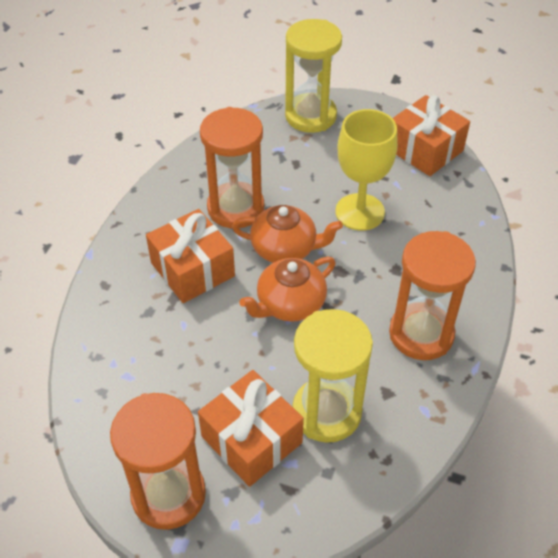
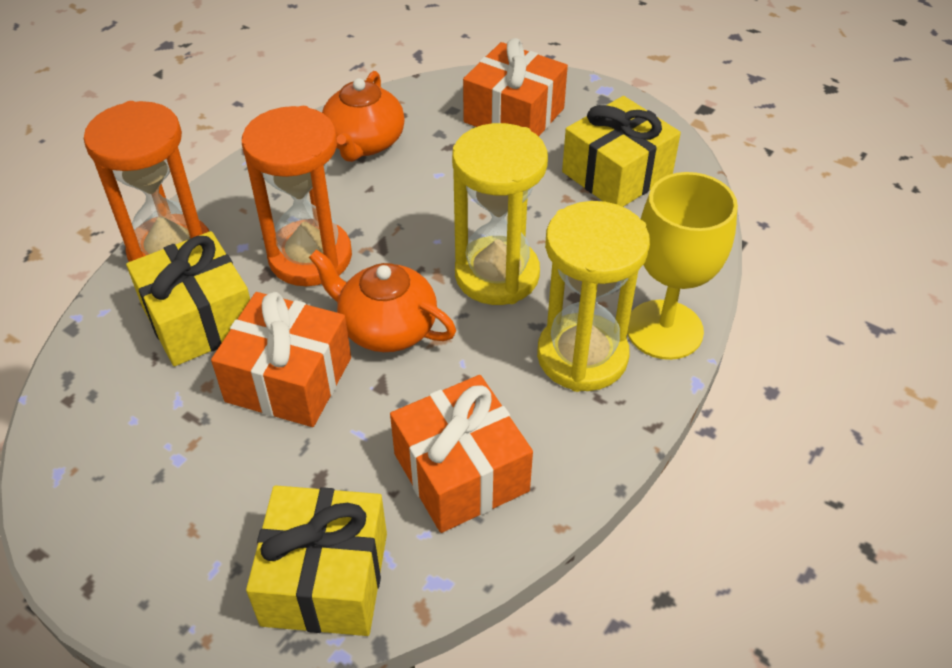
orange hourglass: [110,393,206,530] [200,107,264,228] [389,231,476,360] = 3 -> [84,101,209,262] [242,106,352,286] = 2
yellow gift: none = 0 -> [126,231,250,366] [246,485,387,636] [562,96,681,207] = 3

